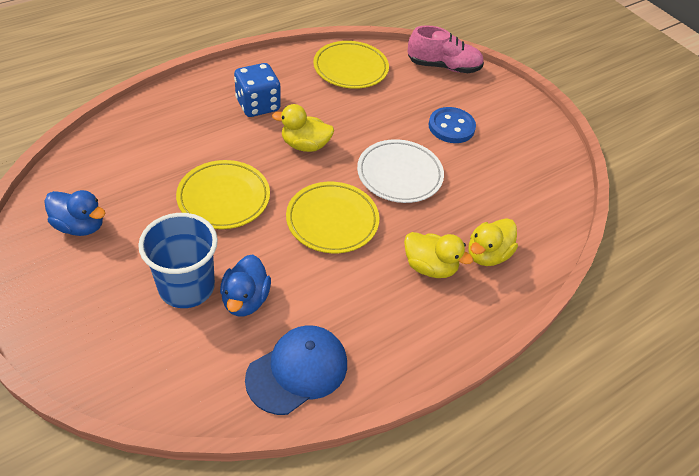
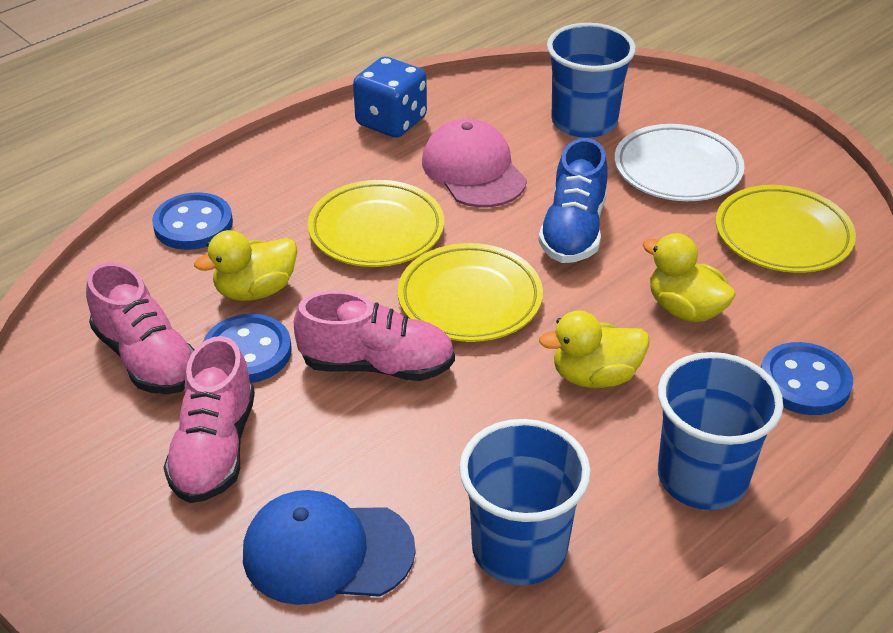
blue button: [429,107,476,143] = 1 -> [152,192,233,250] [203,314,292,383] [761,342,853,415] = 3
blue cup: [138,213,218,308] = 1 -> [459,419,591,585] [547,23,636,138] [658,352,783,510] = 3
blue duck: [44,190,106,236] [220,255,271,316] = 2 -> none = 0
blue shoe: none = 0 -> [539,138,608,263] = 1
pink cap: none = 0 -> [422,118,527,208] = 1
pink shoe: [408,25,484,73] = 1 -> [86,262,194,394] [163,336,255,503] [294,291,455,381] = 3

